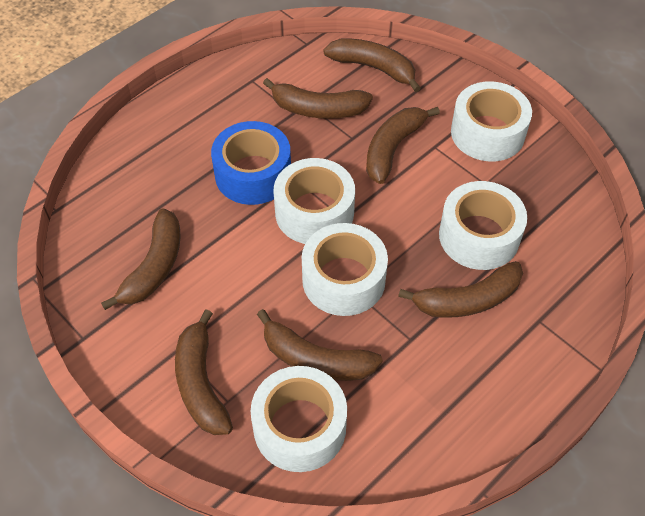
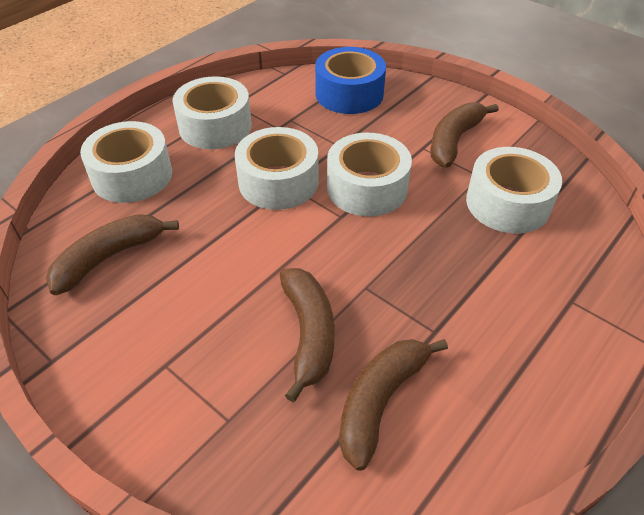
brown banana: [101,208,181,310] [175,309,233,435] [257,309,383,381] [263,78,373,119] [324,39,421,92] [366,107,440,184] [398,261,523,318] = 7 -> [46,214,179,295] [279,268,335,402] [339,339,448,471] [430,102,499,168] = 4

